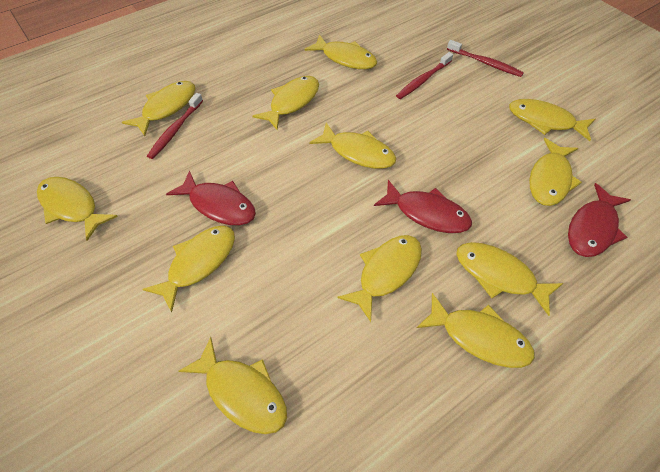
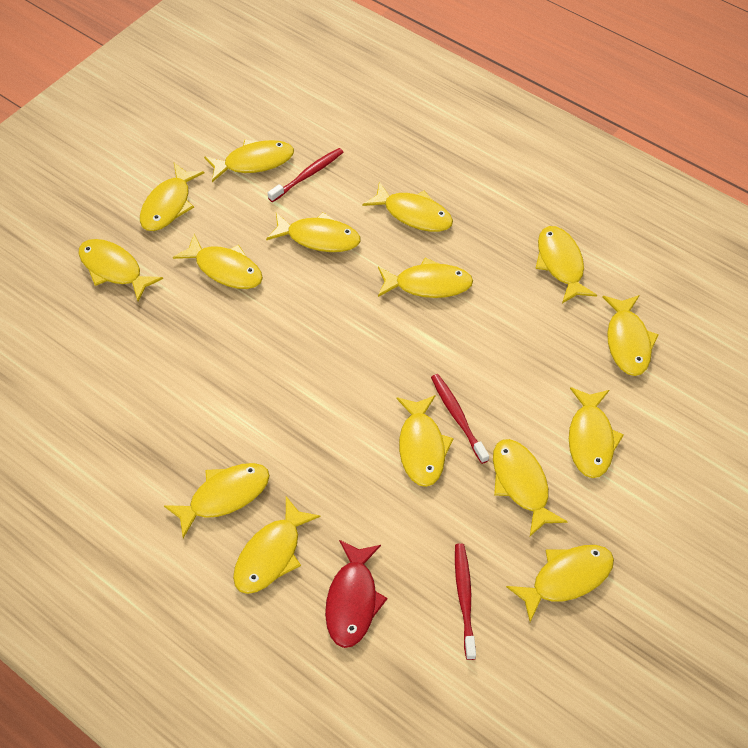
red fish: [166,170,256,225] [374,180,472,233] [568,183,631,257] = 3 -> [325,540,388,648] = 1
yellow fish: [37,177,118,241] [122,81,195,136] [142,226,235,312] [179,337,287,434] [253,76,319,130] [304,34,377,69] [309,123,396,169] [337,235,422,322] [417,293,535,368] [456,242,563,316] [509,99,595,141] [529,138,582,206] = 12 -> [79,239,163,301] [140,163,204,231] [164,463,270,538] [173,234,263,289] [204,140,294,182] [233,496,321,594] [266,212,361,252] [363,182,453,232] [378,258,473,298] [397,395,454,487] [493,439,568,536] [506,545,614,622] [535,226,597,304] [569,387,624,478] [603,295,659,376] = 15

